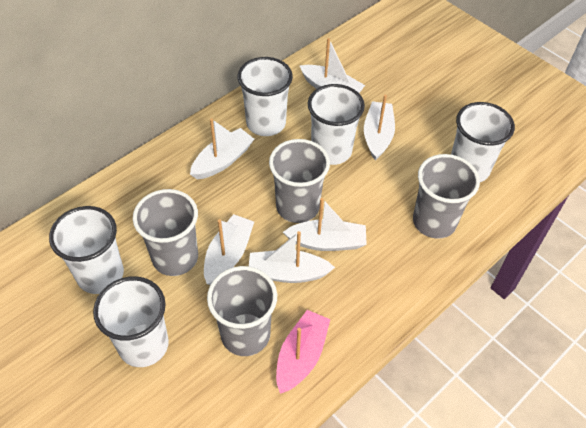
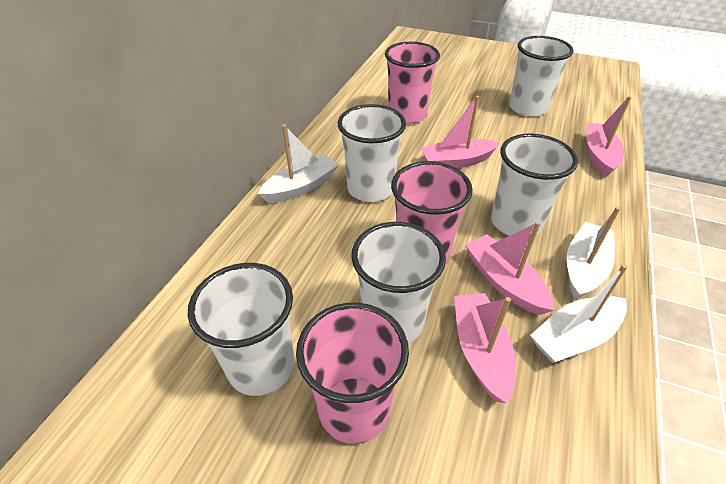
grey cup: [133,189,198,276] [207,266,277,356] [269,139,330,223] [413,154,480,239] = 4 -> none = 0
pink boat: [276,310,330,394] = 1 -> [421,96,500,168] [454,293,516,403] [465,221,554,315] [586,96,632,177] = 4
pink cup: none = 0 -> [296,303,409,444] [385,42,440,124] [391,161,473,265] = 3
white boat: [190,118,254,180] [204,214,254,285] [249,231,335,283] [283,198,367,251] [300,38,365,93] [364,95,395,160] = 6 -> [258,124,338,203] [530,264,628,363] [567,207,621,299] = 3

